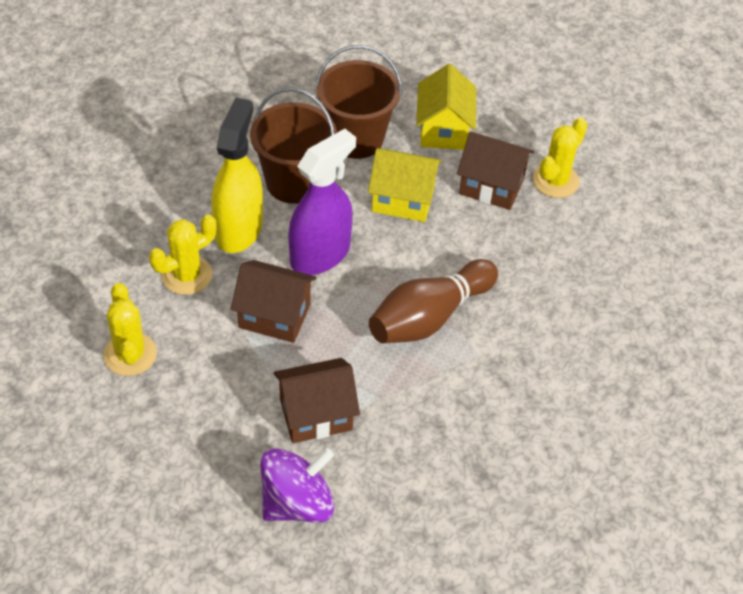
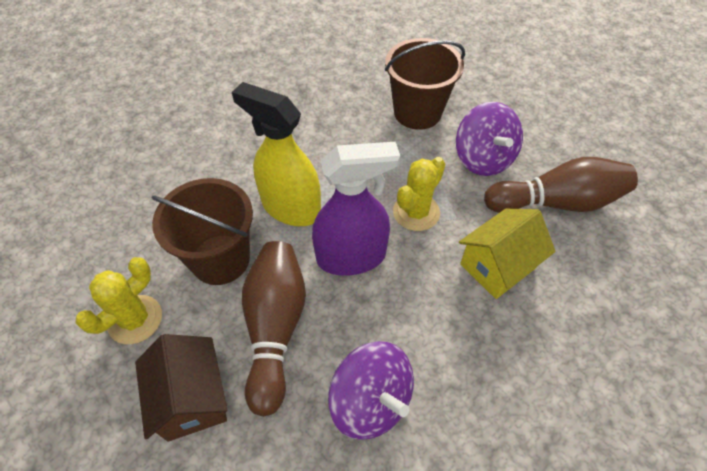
brown bowling pin: [369,259,498,343] = 1 -> [242,241,306,417] [484,157,638,213] = 2
brown house: [231,260,317,343] [274,358,360,443] [457,132,534,210] = 3 -> [135,334,227,442] = 1
purple spinning top: [260,448,334,523] = 1 -> [328,341,414,440] [456,102,523,176] = 2
yellow cactus: [103,283,157,376] [149,214,217,295] [533,117,588,198] = 3 -> [76,257,162,344] [393,157,445,231] = 2
yellow house: [368,148,442,222] [416,64,476,150] = 2 -> [459,208,556,299] = 1

